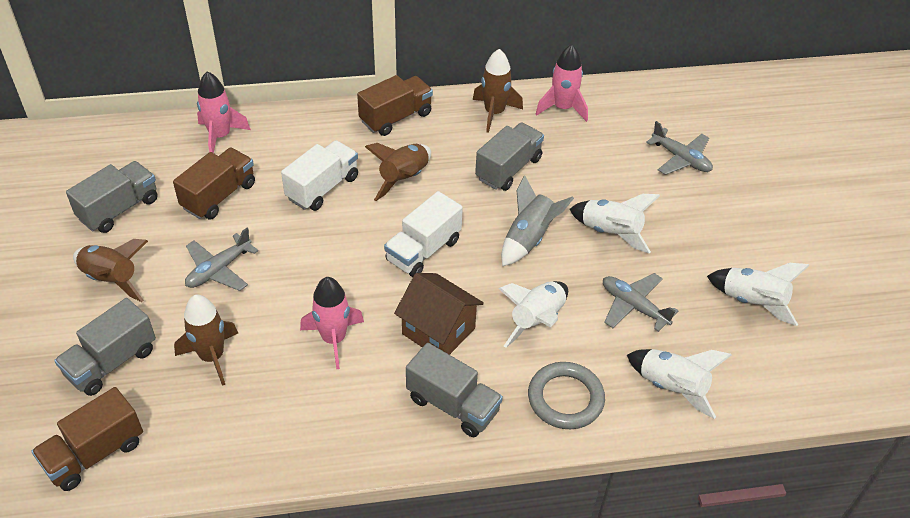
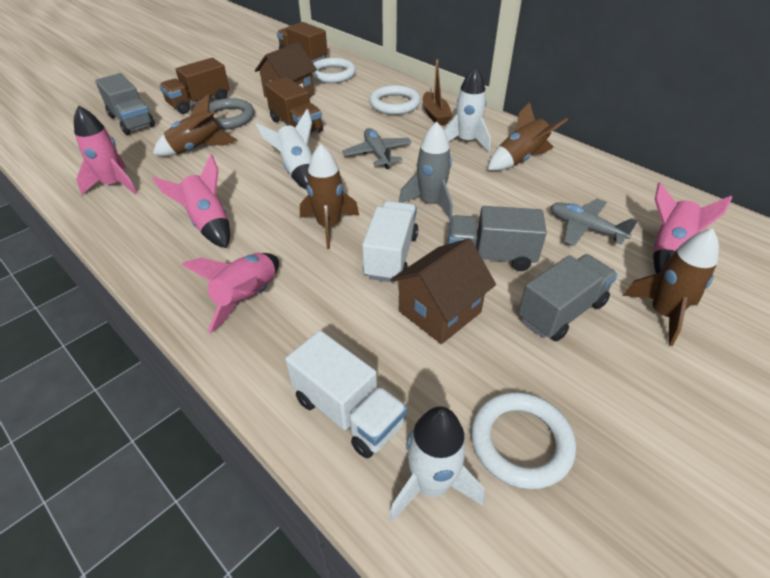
brown boat: none = 0 -> [423,59,453,125] = 1
brown house: [394,273,484,355] = 1 -> [255,42,317,98] [391,238,496,344] = 2
grey plane: [185,228,258,291] [603,273,678,332] [646,121,713,175] = 3 -> [342,128,412,169] [551,198,638,246] = 2
grey truck: [54,298,156,396] [66,161,158,233] [406,343,503,437] [475,123,544,191] = 4 -> [95,73,155,135] [448,206,547,271] [518,254,618,341] = 3
pink rocket: [197,71,251,153] [300,277,364,369] [536,44,588,122] = 3 -> [74,106,137,195] [153,155,230,248] [181,253,279,333] [653,182,732,274] = 4
white ring: none = 0 -> [312,58,356,83] [369,85,421,115] [471,392,576,489] = 3
white rocket: [498,281,568,348] [570,194,660,254] [627,349,732,419] [707,263,810,326] = 4 -> [256,109,312,190] [389,406,485,522] [444,66,491,152] = 3

